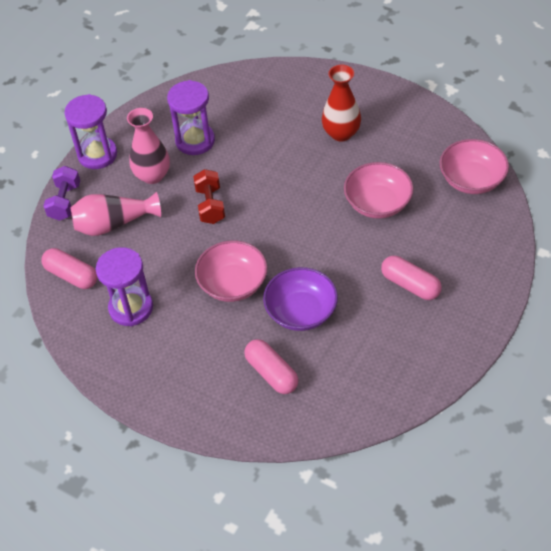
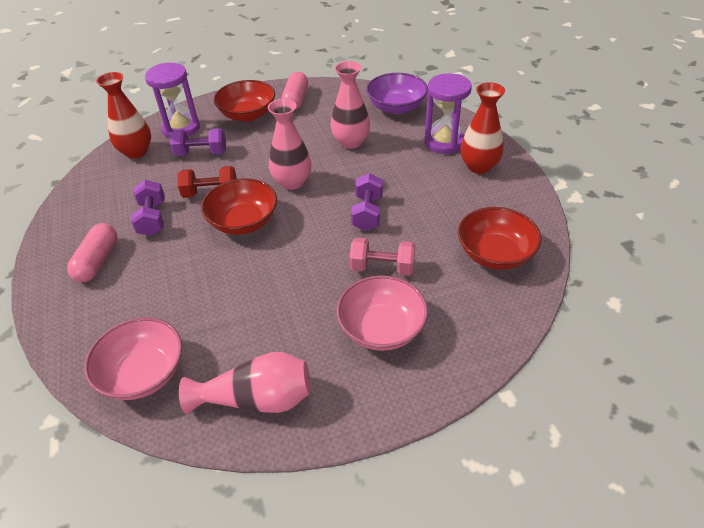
pink bowl: [195,240,267,302] [344,162,414,219] [440,139,509,194] = 3 -> [84,317,182,400] [336,275,428,351] = 2
pink capsule: [41,248,98,289] [244,339,298,394] [381,256,442,300] = 3 -> [67,223,117,282] [281,72,308,110] = 2
pink dumbbell: none = 0 -> [349,238,415,276] = 1
pink vase: [71,192,161,236] [127,108,170,184] = 2 -> [179,352,311,414] [268,99,311,190] [330,61,370,149] = 3
purple dumbbell: [43,166,80,221] = 1 -> [131,180,165,236] [170,128,226,156] [351,173,383,231] = 3
purple hourglass: [64,94,117,169] [96,247,153,327] [167,80,215,155] = 3 -> [145,63,200,138] [424,73,472,154] = 2
red bowl: none = 0 -> [201,178,277,235] [214,80,275,122] [458,207,542,270] = 3
red vase: [322,64,361,141] = 1 -> [96,72,151,159] [461,82,505,174] = 2

